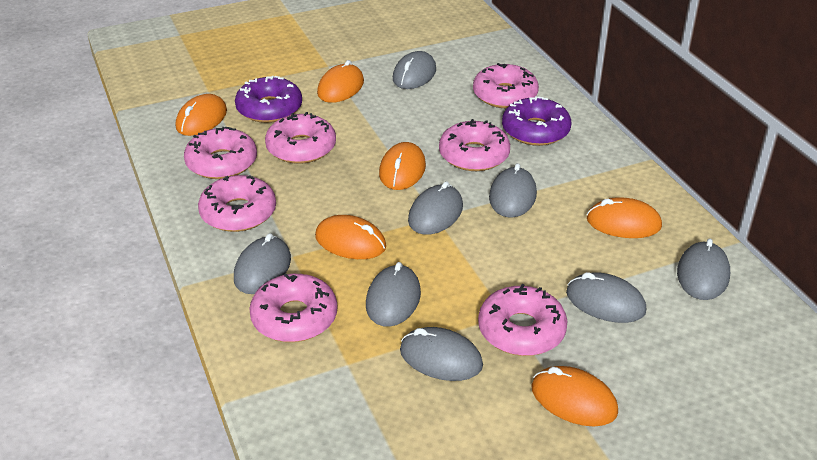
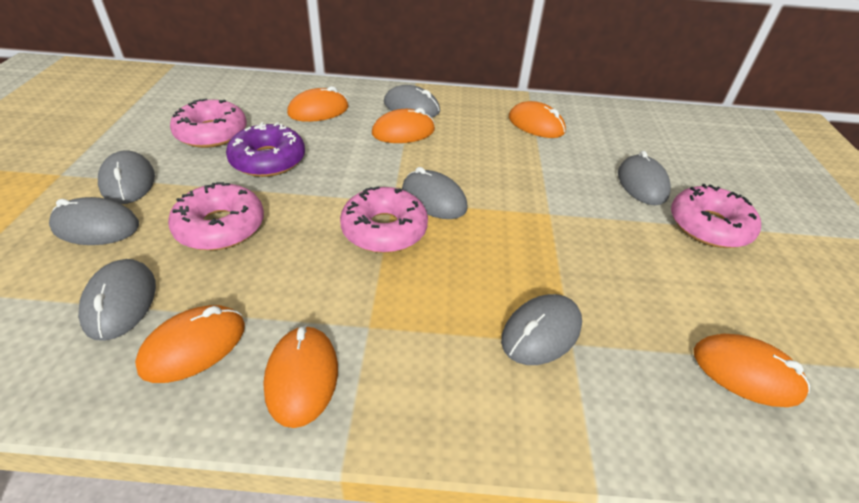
grey mouse: [234,233,291,294] [366,262,421,327] [393,51,436,89] [400,327,483,381] [408,181,463,235] [489,163,537,217] [566,272,646,323] [677,238,730,300] = 8 -> [49,197,139,245] [78,259,156,341] [98,150,155,204] [384,85,440,118] [402,167,468,219] [501,294,582,365] [618,151,671,205] = 7
pink donut: [184,127,257,179] [198,175,276,232] [249,274,337,342] [265,112,336,164] [439,119,510,171] [473,63,539,108] [478,284,568,356] = 7 -> [168,182,264,250] [170,98,247,148] [340,186,428,253] [671,184,761,248] = 4
purple donut: [235,76,302,123] [502,96,571,146] = 2 -> [226,122,305,177] = 1

